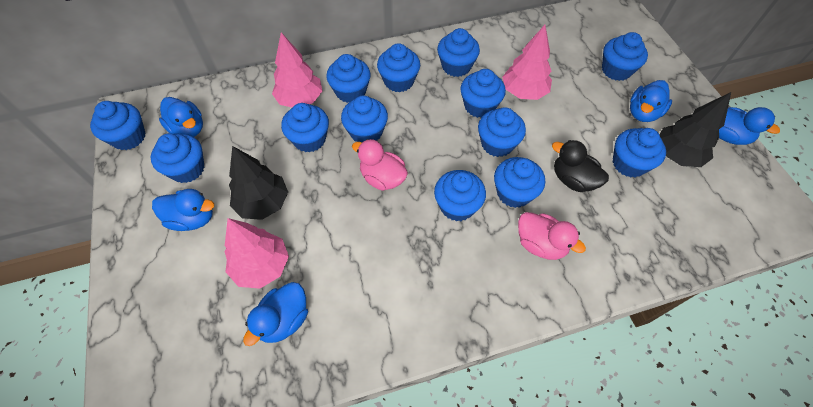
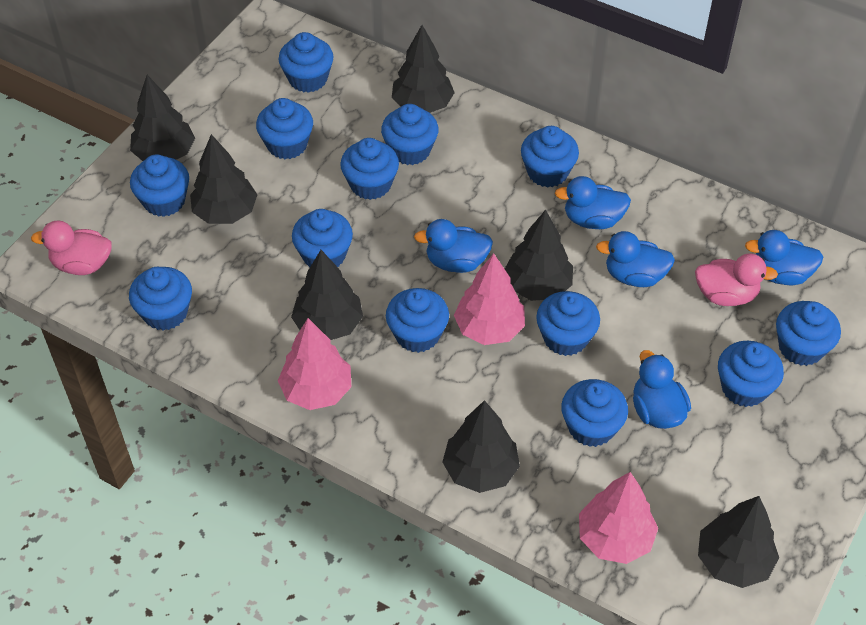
black duck: [552,140,609,192] = 1 -> none = 0
black tree: [229,146,288,220] [660,92,731,167] = 2 -> [130,75,195,161] [190,134,257,224] [291,250,363,340] [392,25,455,113] [442,400,520,493] [505,210,573,301] [698,496,779,588] = 7

